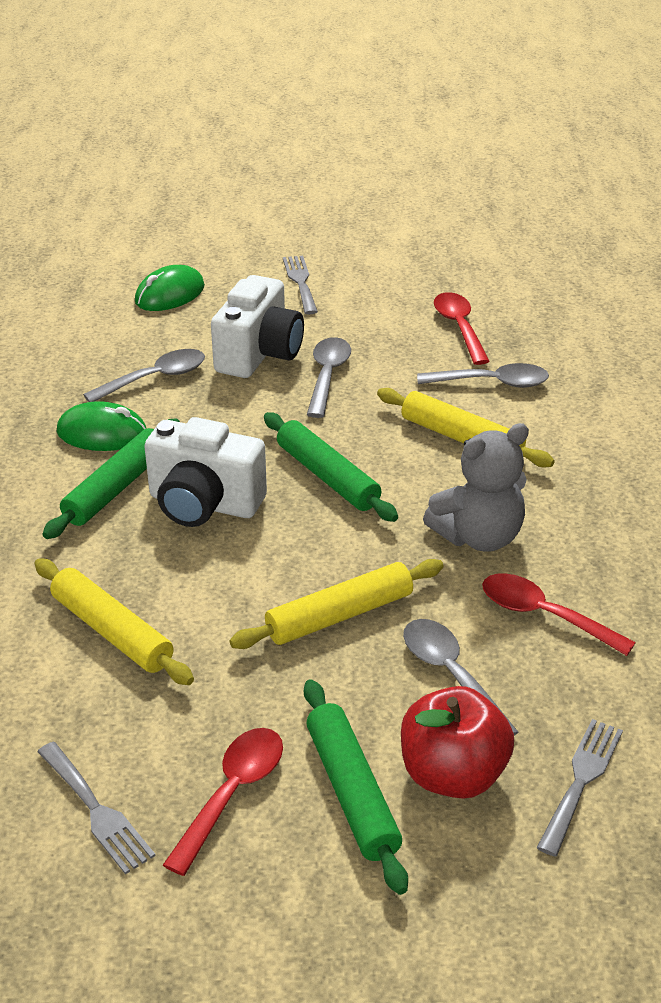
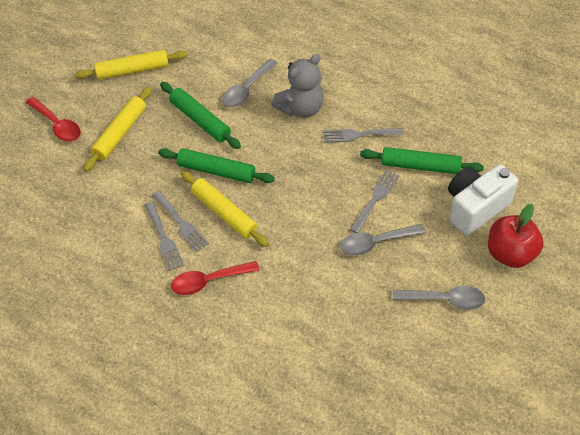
green mouse: [57,401,147,451] [135,265,205,311] = 2 -> none = 0
grey fork: [38,742,156,874] [283,256,318,314] [537,719,623,856] = 3 -> [145,201,184,271] [152,191,209,252] [323,128,403,143] [350,170,399,233] = 4
grey spoon: [83,349,205,402] [307,337,351,418] [403,619,518,736] [417,363,549,388] = 4 -> [222,59,278,107] [340,224,425,255] [393,286,485,310] = 3
red spoon: [163,728,283,876] [434,292,490,365] [482,573,636,656] = 3 -> [25,97,81,142] [171,261,260,295] = 2
white camera: [144,417,267,527] [211,275,304,378] = 2 -> [448,164,518,235] = 1

